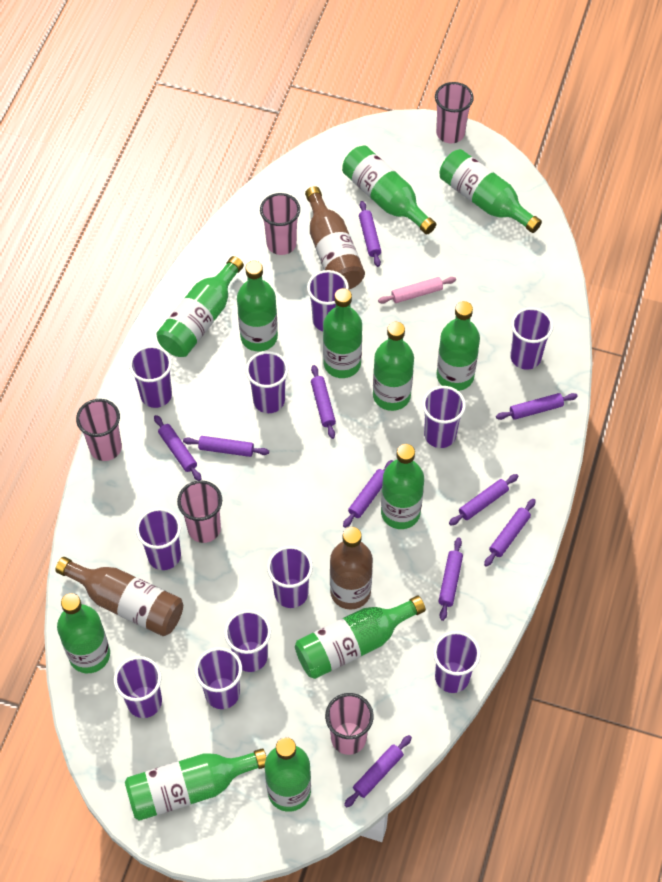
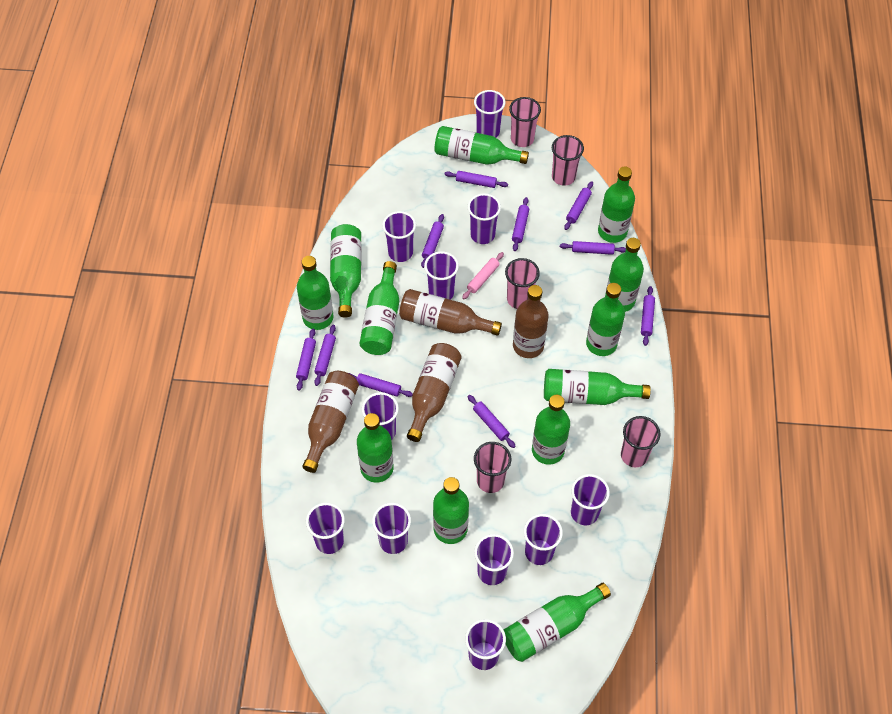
brown bottle: [55,557,183,636] [305,186,365,289] [330,527,373,610] = 3 -> [302,371,359,473] [399,289,502,336] [407,343,462,442] [513,285,549,358] = 4

